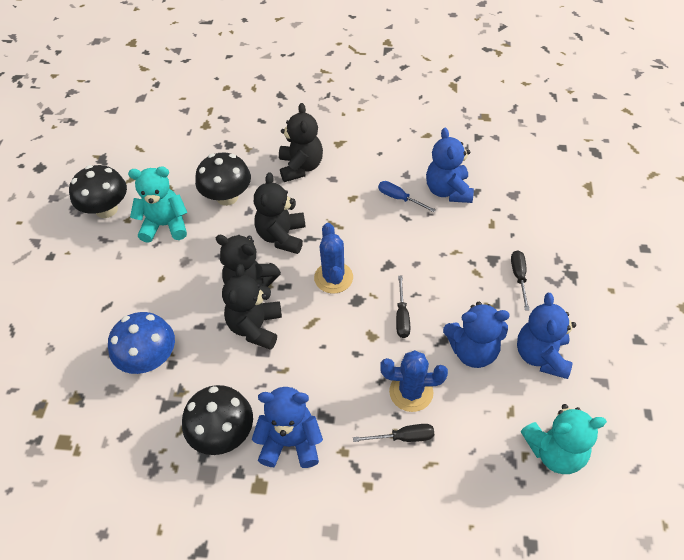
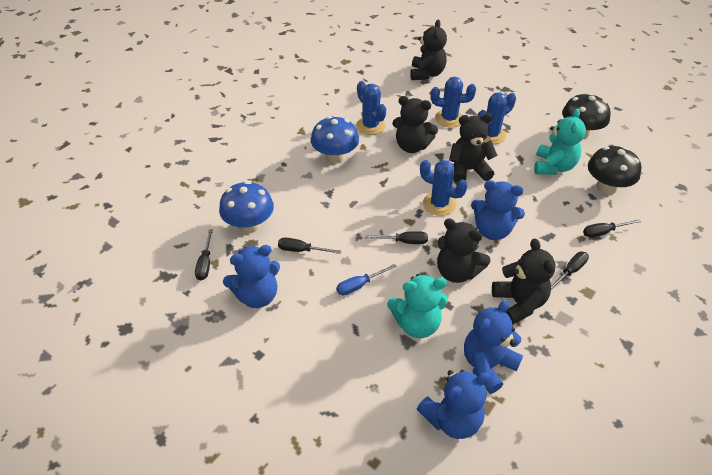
black mushroom: [69,165,127,218] [182,385,253,455] [195,152,251,206] = 3 -> [562,93,611,139] [588,146,641,194] = 2
black screwdriver: [353,424,434,442] [396,276,410,338] [511,250,529,311] = 3 -> [195,229,213,280] [278,237,341,254] [365,231,428,244] [551,251,589,291] [583,219,641,238] = 5
black teddy bear: [216,235,281,287] [222,264,282,350] [254,172,306,254] [279,103,323,182] = 4 -> [392,96,438,153] [410,19,447,80] [437,218,490,283] [449,113,498,183] [492,238,555,325] = 5
blue cactus: [314,223,353,294] [380,350,448,412] = 2 -> [356,81,386,135] [420,160,468,216] [431,77,476,128] [477,92,516,144] = 4
blue mushroom: [108,312,175,374] = 1 -> [219,181,274,233] [311,116,359,164] = 2

